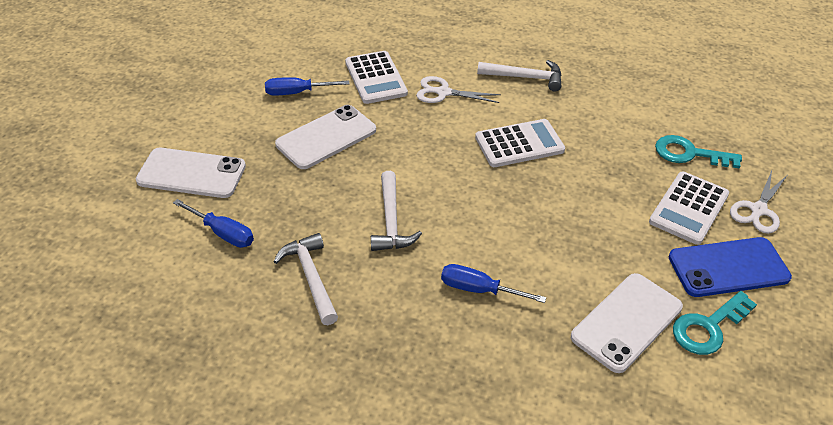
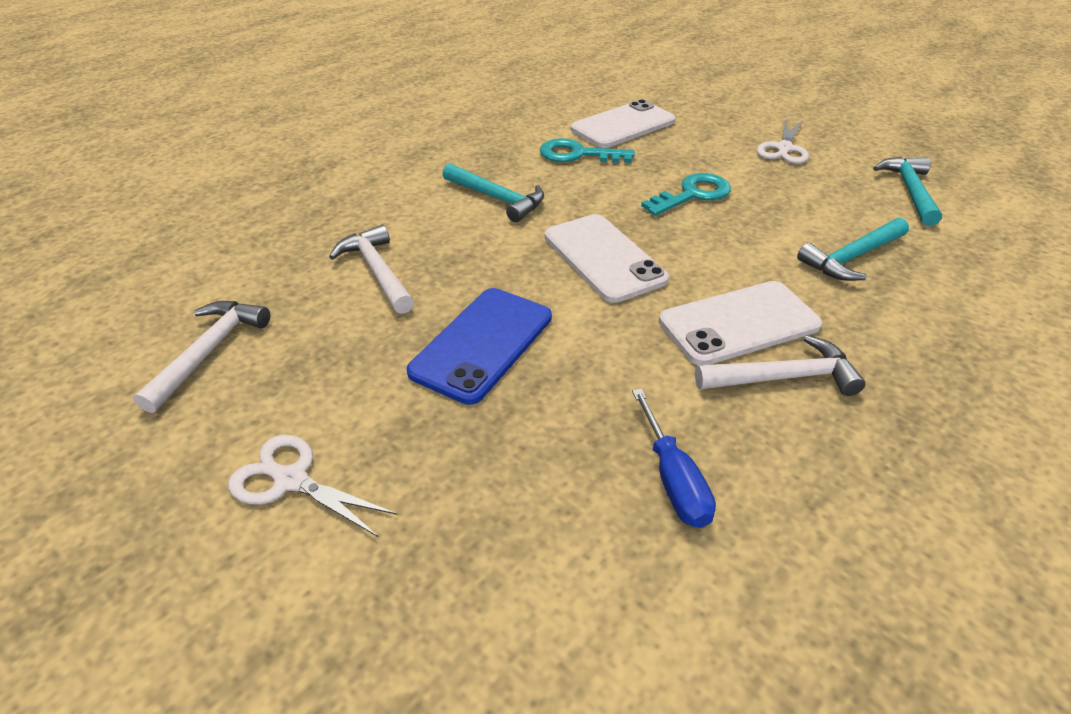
blue screwdriver: [173,199,254,248] [265,77,349,95] [441,264,546,303] = 3 -> [632,388,716,528] = 1
turquoise hammer: none = 0 -> [443,163,544,222] [797,218,909,281] [873,157,942,226] = 3
white calculator: [345,51,408,104] [475,119,565,167] [649,172,729,245] = 3 -> none = 0

